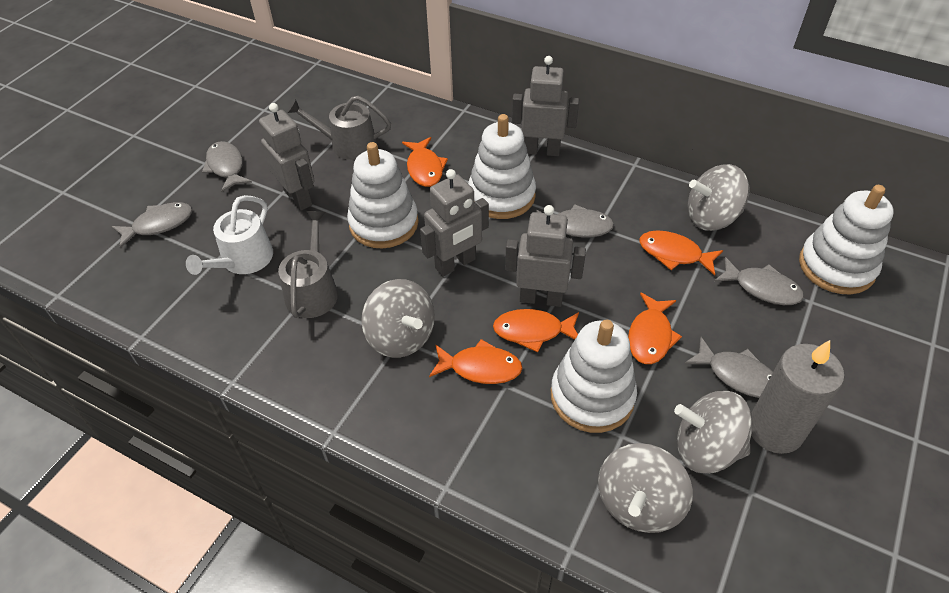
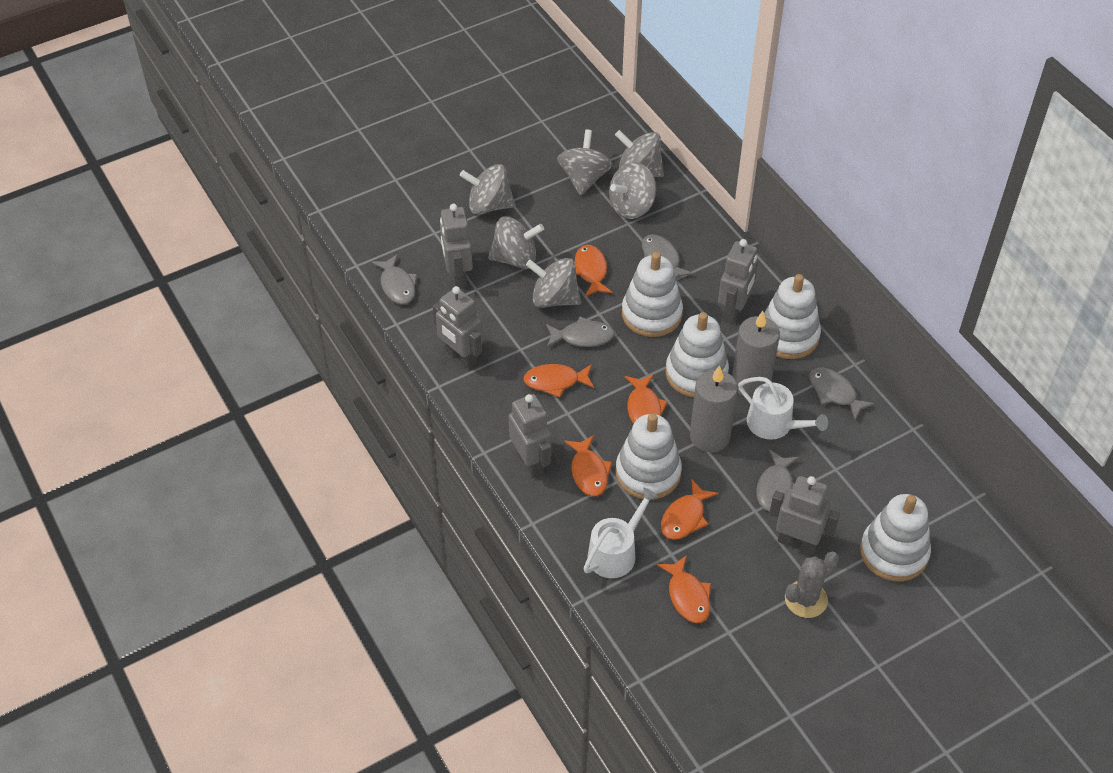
grey cactus: none = 0 -> [785,552,839,618] = 1
grey candle: [751,340,845,454] = 1 -> [690,365,738,452] [732,311,780,398] = 2
grey robot: [259,103,315,211] [420,169,489,276] [505,205,586,307] [512,56,579,156] = 4 -> [433,286,483,369] [440,204,473,288] [508,394,551,478] [718,239,758,324] [769,476,840,554] = 5
grey spinning top: [361,279,435,358] [598,443,693,533] [674,391,753,474] [687,164,750,231] = 4 -> [460,164,516,215] [488,216,544,269] [526,258,581,308] [557,130,612,196] [609,162,656,219] [615,130,664,177] = 6
grey watering can: [278,211,338,318] [287,96,391,160] = 2 -> none = 0
orange fish: [402,137,448,187] [429,339,523,384] [493,309,579,352] [628,292,682,364] [639,230,723,276] = 5 -> [523,364,594,397] [564,435,612,496] [574,245,612,297] [625,374,668,424] [657,555,711,623] [661,480,719,540] = 6
white stacking toy: [347,142,419,249] [468,114,536,219] [551,320,637,433] [799,185,894,294] = 4 -> [616,413,682,500] [622,252,683,337] [665,312,729,397] [764,274,821,359] [860,494,931,582] = 5
white watering can: [186,195,273,275] = 1 -> [583,488,658,578] [738,377,828,440] = 2

